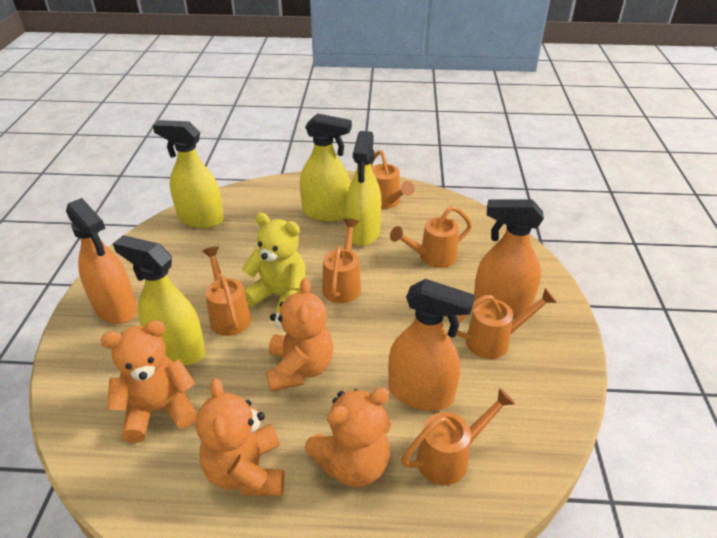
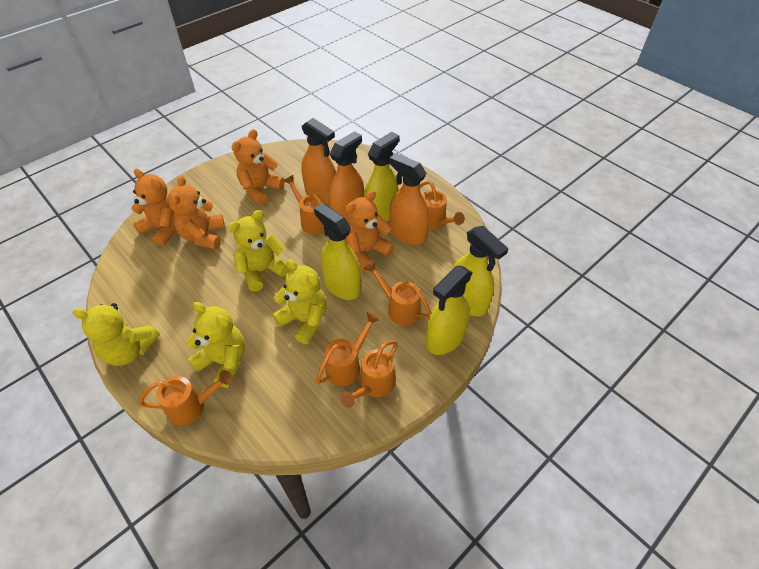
yellow teddy bear: [242,213,306,312] = 1 -> [73,303,160,366] [187,302,245,388] [228,210,290,291] [273,259,327,344] = 4

